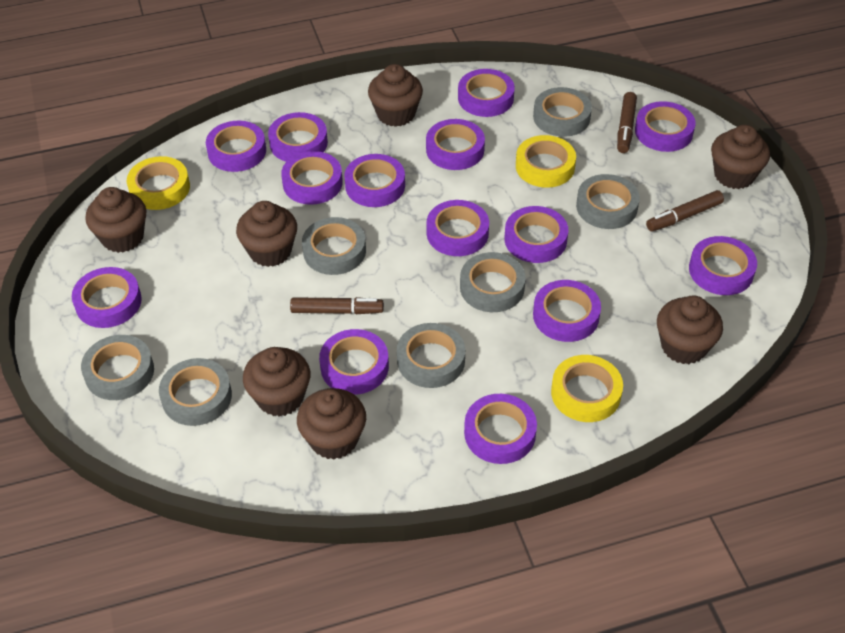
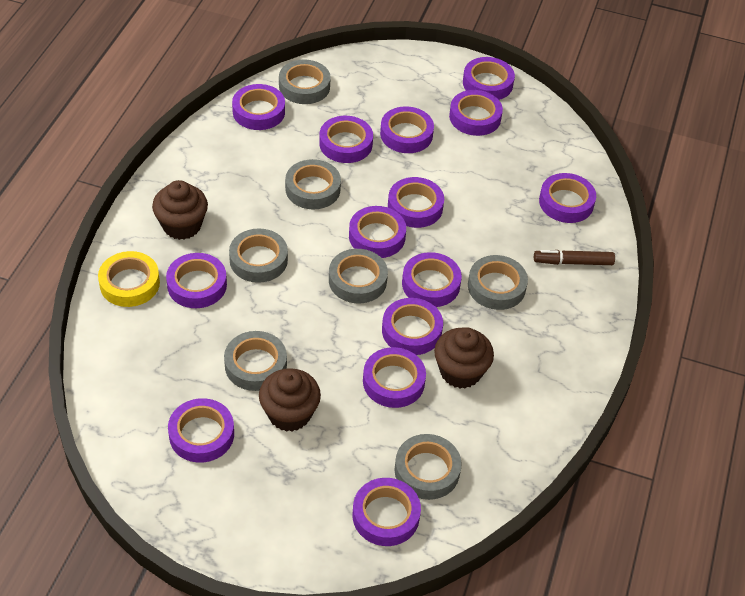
brown cupcake: [85,187,146,253] [236,201,297,267] [243,347,310,417] [297,388,366,459] [368,64,423,127] [657,295,723,364] [711,125,770,189] = 7 -> [152,180,208,240] [259,368,321,432] [434,327,494,388] = 3
brown marker: [290,297,384,314] [617,92,637,153] [646,190,724,232] = 3 -> [534,250,615,265] = 1
yellow tape: [127,156,190,210] [516,135,576,188] [551,355,623,422] = 3 -> [98,251,160,307] = 1

